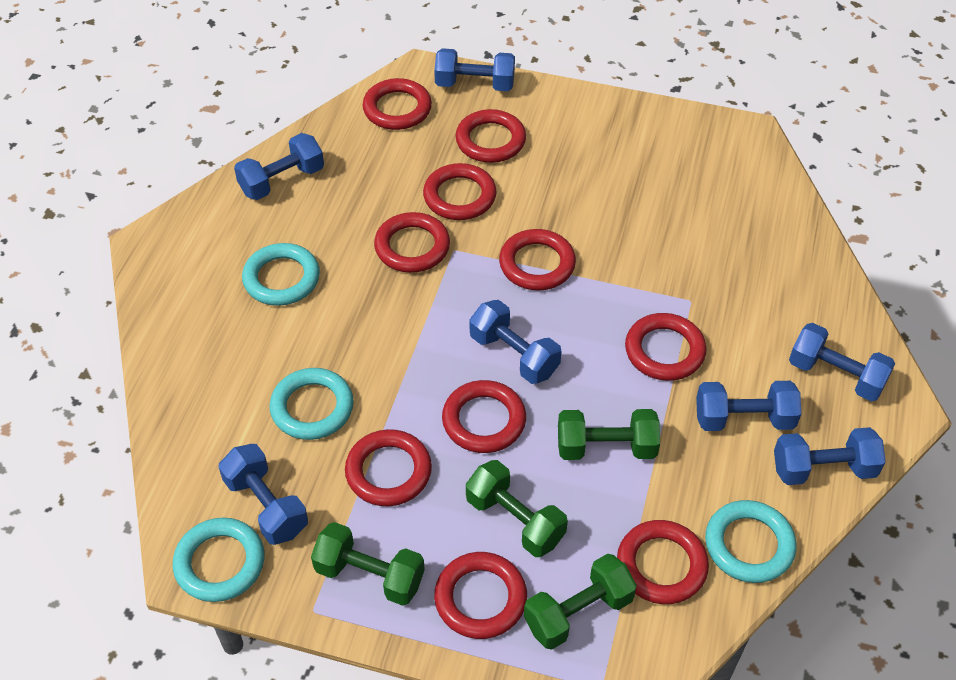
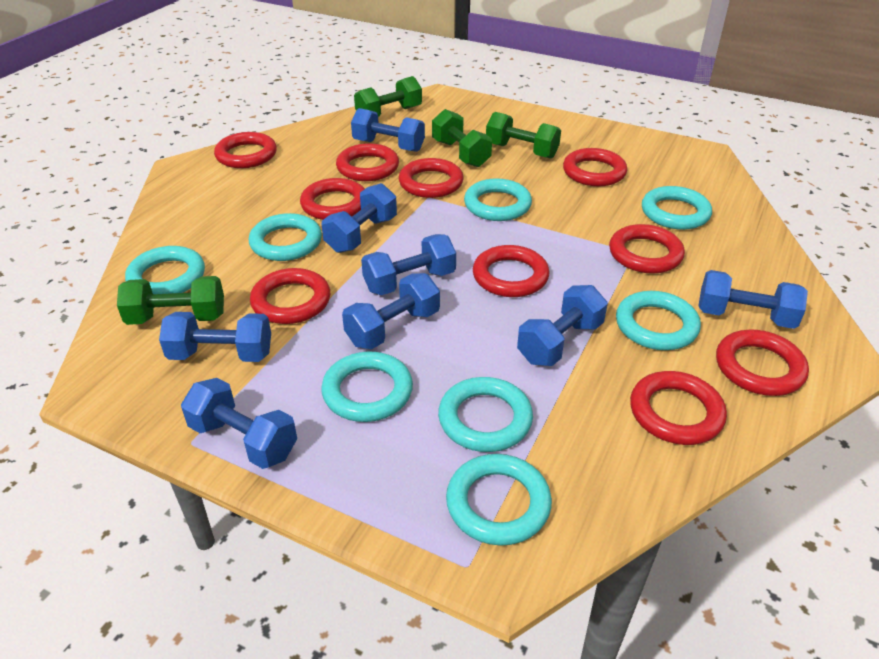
blue dumbbell: [218,444,308,545] [234,133,324,200] [434,48,515,91] [470,300,562,384] [696,381,801,431] [774,427,886,485] [789,323,895,401] = 7 -> [159,312,271,362] [181,378,297,469] [322,183,397,253] [342,273,440,349] [351,108,425,152] [361,234,456,295] [517,285,608,366] [698,270,808,329] = 8
turquoise ring: [173,517,265,602] [242,243,320,306] [270,368,354,440] [705,500,796,583] = 4 -> [125,246,205,294] [249,213,322,261] [321,352,413,422] [438,377,533,452] [446,454,552,546] [464,178,532,221] [616,291,701,350] [642,186,712,230] = 8

